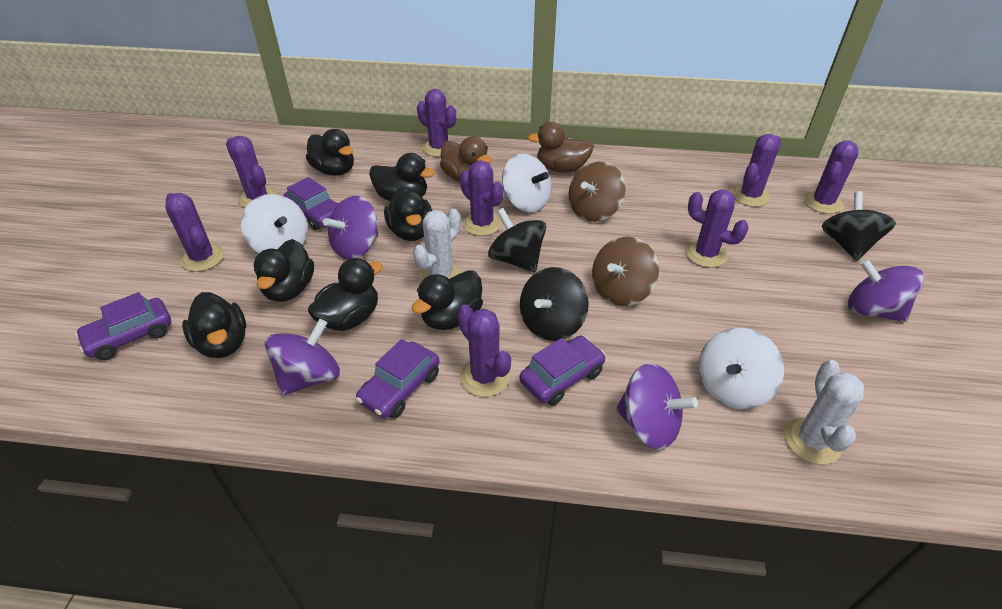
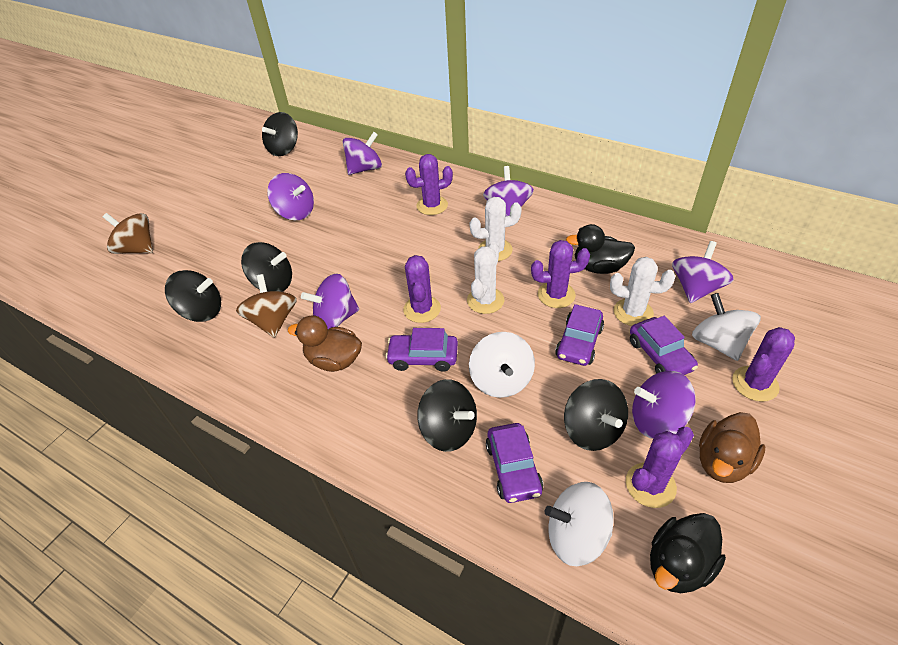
black duck: [182,292,246,358] [254,239,314,302] [306,129,354,176] [308,258,383,331] [369,153,435,201] [384,187,432,241] [412,270,483,330] = 7 -> [566,224,635,274] [650,513,726,593] = 2
black spinning top: [488,208,546,272] [520,267,589,341] [822,191,896,261] = 3 -> [165,270,221,322] [241,242,292,292] [262,112,298,156] [417,379,477,452] [564,379,628,451] = 5
purple cactus: [165,193,224,272] [226,136,277,208] [417,89,456,157] [457,304,511,397] [460,160,503,236] [685,189,749,268] [731,134,781,207] [803,140,859,214] = 8 -> [403,255,441,323] [405,154,453,215] [531,240,590,308] [626,427,694,508] [732,327,795,402] = 5
purple spinning top: [265,319,340,396] [323,196,378,260] [616,363,698,450] [848,259,924,322] = 4 -> [267,173,314,220] [301,274,359,329] [343,132,382,175] [483,166,534,216] [632,371,696,438] [672,241,734,303] = 6
white cactus: [413,209,462,282] [784,360,865,465] = 2 -> [467,242,504,314] [470,197,522,261] [610,257,675,326] = 3

